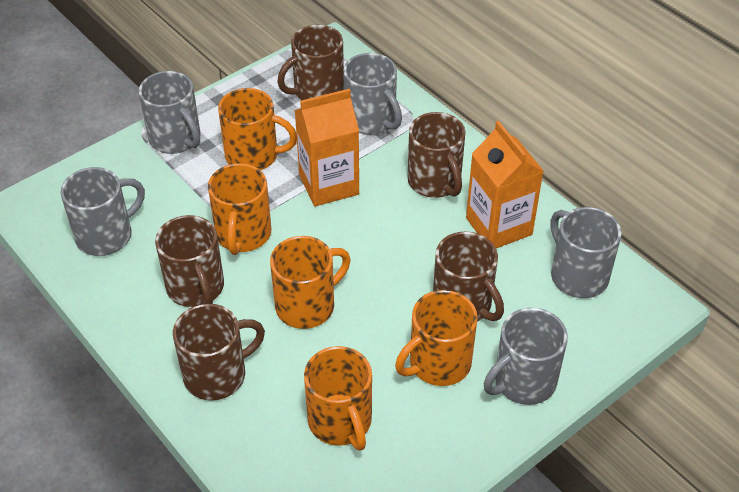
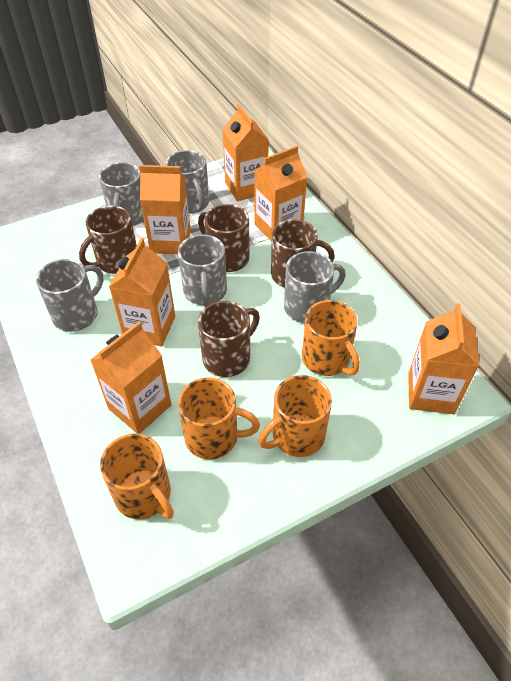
brown mug: [155,215,224,307] [173,304,265,401] [277,25,344,100] [408,112,465,198] [433,231,504,322] = 5 -> [79,206,137,274] [198,204,249,272] [198,301,260,377] [271,219,335,287] = 4
orange carton: [294,89,359,207] [466,121,544,248] = 2 -> [91,322,172,434] [109,238,175,346] [139,165,191,254] [222,104,269,201] [254,146,307,242] [408,303,479,414] = 6
orange mug: [208,163,271,255] [218,88,297,170] [270,236,351,329] [304,346,372,450] [395,290,478,386] = 5 -> [100,434,174,519] [178,378,260,460] [259,375,332,457] [302,300,360,376] = 4

